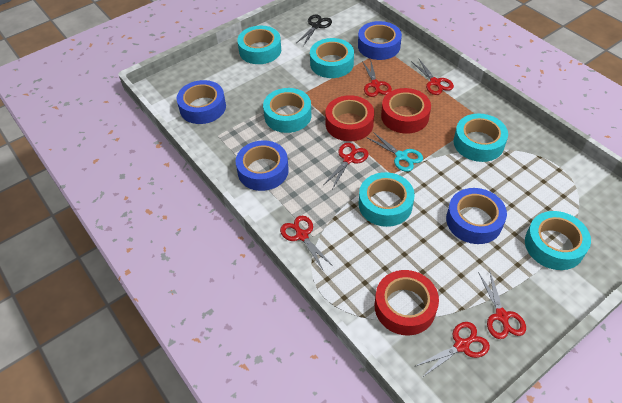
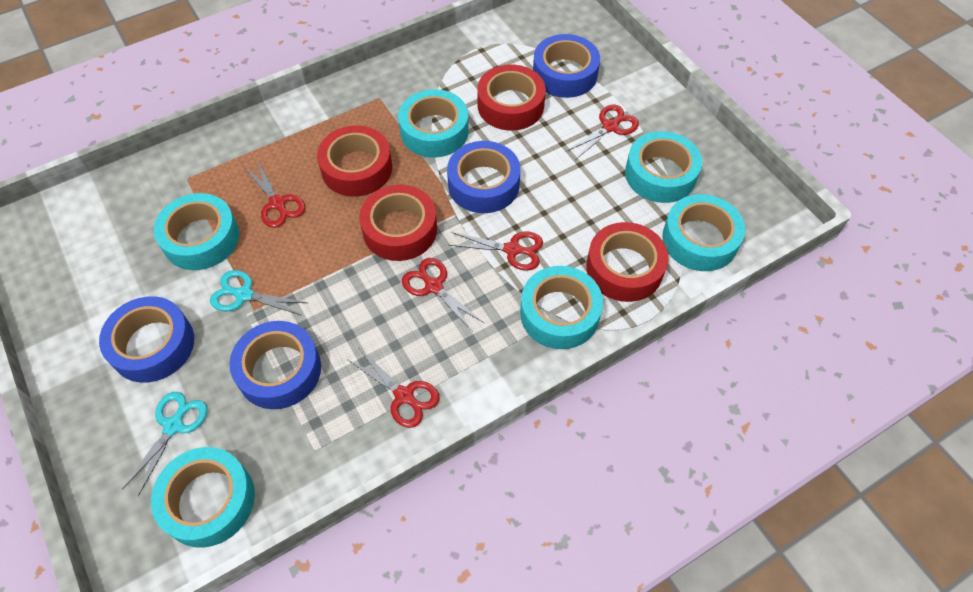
black scissors: [296,14,332,46] = 1 -> none = 0
red scissors: [280,216,333,270] [324,143,369,189] [362,61,392,97] [412,59,454,95] [414,322,490,377] [478,272,526,339] = 6 -> [244,161,305,228] [348,350,440,428] [402,258,484,332] [449,232,543,271] [567,105,639,159] = 5
red tape: [325,95,374,141] [375,270,439,335] [381,88,431,134] = 3 -> [317,125,392,197] [359,185,437,261] [477,65,546,131] [586,222,669,302] = 4
turquoise scissors: [366,132,423,172] = 1 -> [123,392,208,496] [210,270,307,315] = 2

